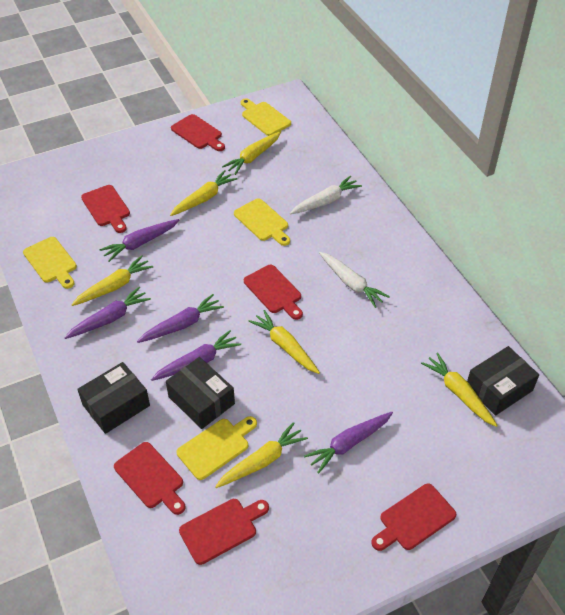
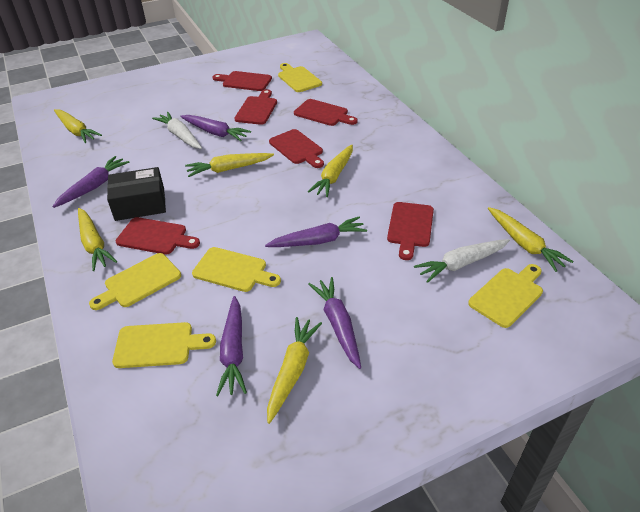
black box: [77,362,150,434] [166,357,235,429] [467,346,539,416] = 3 -> [107,167,166,221] = 1
yellow cutting board: [23,237,77,289] [177,416,257,480] [234,198,290,246] [241,98,291,136] = 4 -> [89,253,181,310] [112,322,216,368] [192,247,281,292] [278,63,322,92] [468,264,543,328] = 5

